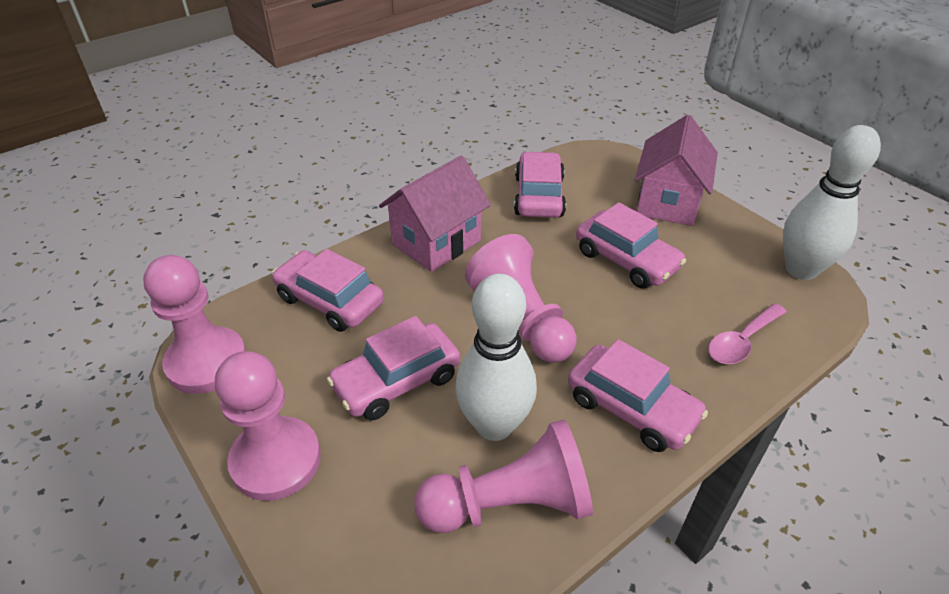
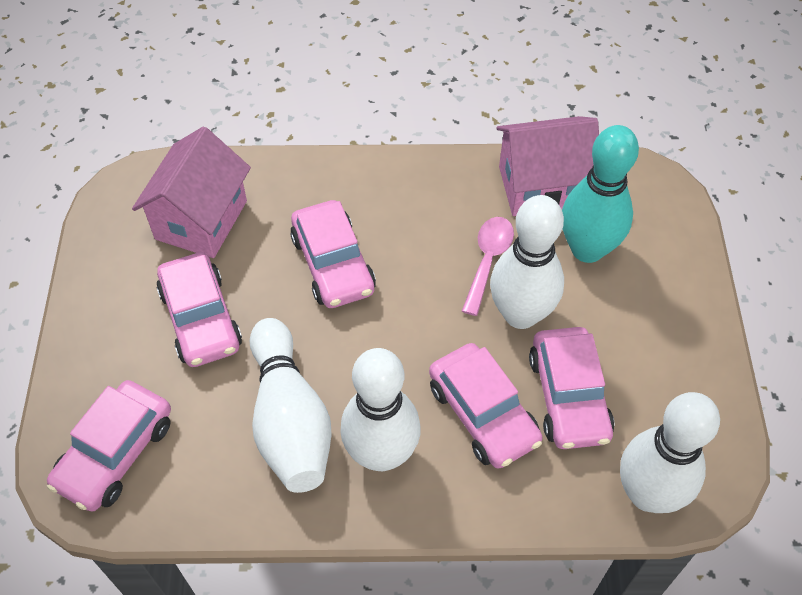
pink pawn: [143,255,246,394] [215,351,321,501] [414,419,593,533] [465,234,577,363] = 4 -> none = 0
turquoise bowling pin: none = 0 -> [562,125,639,263] = 1
white bowling pin: [456,274,537,441] [783,125,881,280] = 2 -> [250,318,332,493] [340,348,421,471] [490,195,564,329] [620,392,720,513] = 4

